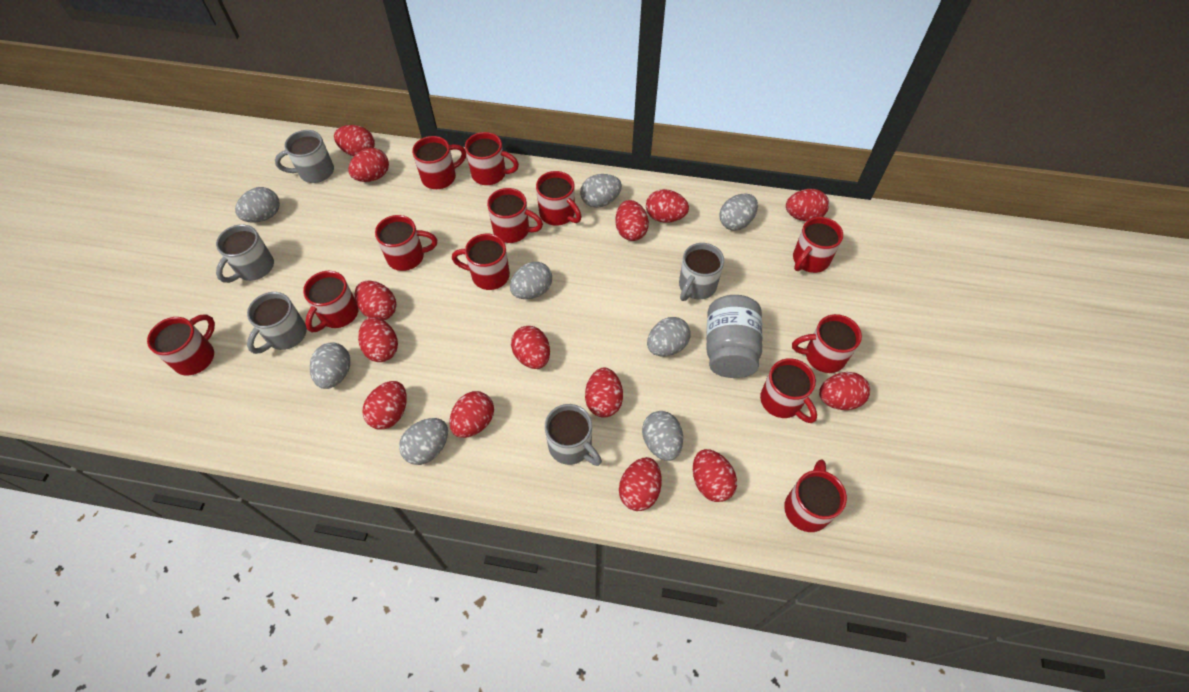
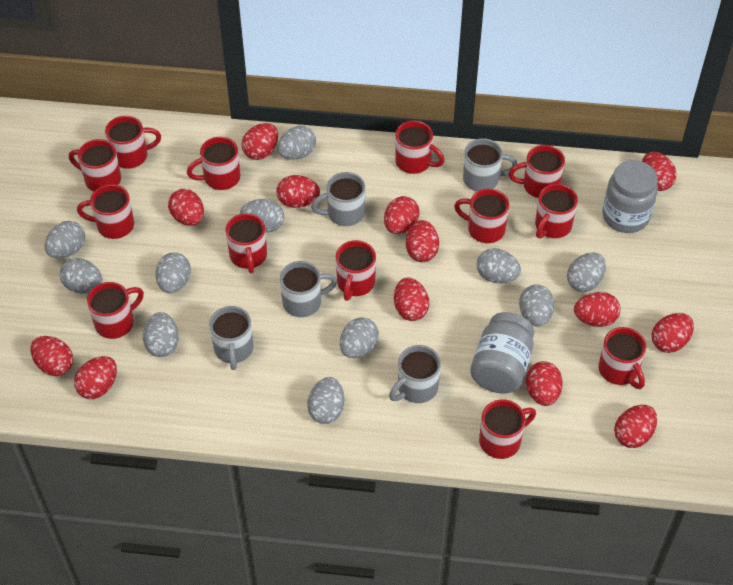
grey egg: [235,187,280,223] [310,342,350,389] [399,418,448,465] [510,262,552,299] [580,174,622,208] [642,411,683,461] [647,317,690,356] [719,194,758,231] = 8 -> [45,221,85,258] [60,258,103,294] [143,312,179,357] [155,252,191,293] [240,199,284,233] [277,126,316,160] [307,377,344,424] [340,317,379,358] [476,248,521,284] [519,284,554,326] [567,253,606,292] = 11
grey jar: [706,295,762,378] = 1 -> [470,312,534,394] [602,160,658,233] = 2
red egg: [334,125,375,156] [348,148,389,182] [355,280,396,320] [358,317,398,362] [362,381,407,430] [449,391,494,438] [511,326,550,369] [585,368,623,418] [616,200,649,241] [619,457,662,511] [646,189,689,223] [693,449,737,502] [786,189,829,221] [819,372,870,410] = 14 -> [31,336,73,376] [74,356,117,399] [168,189,204,226] [242,123,278,160] [276,175,320,208] [384,196,419,234] [394,278,429,321] [406,220,439,262] [526,361,563,406] [574,292,621,327] [614,405,657,448] [642,152,676,191] [652,313,694,353] = 13
red mug: [147,314,215,375] [303,271,359,333] [375,215,437,271] [412,136,466,189] [452,233,510,290] [465,132,519,185] [487,188,543,243] [536,171,582,226] [760,358,817,423] [784,459,847,532] [792,314,862,373] [793,217,843,273] = 12 -> [69,139,121,191] [77,184,134,239] [87,282,144,339] [105,116,161,169] [187,137,240,190] [226,213,267,273] [336,240,376,301] [395,121,445,174] [454,189,509,243] [479,399,536,459] [508,145,565,198] [535,184,578,239] [599,327,646,389] = 13

